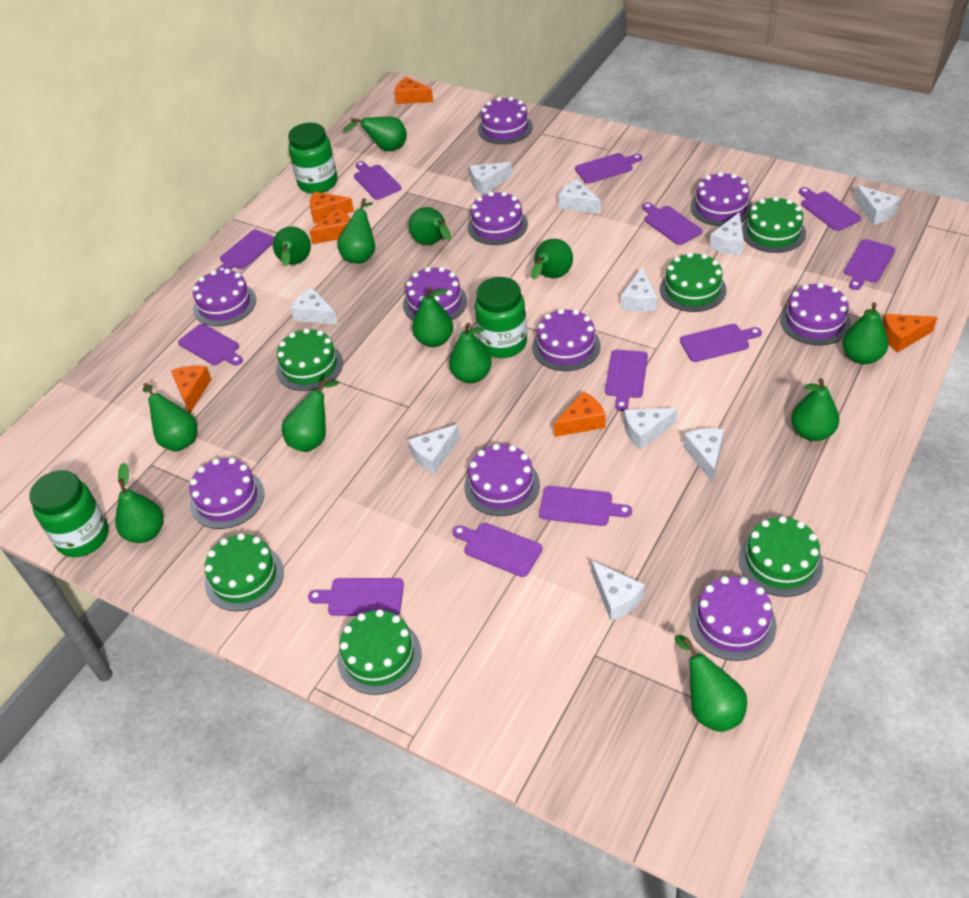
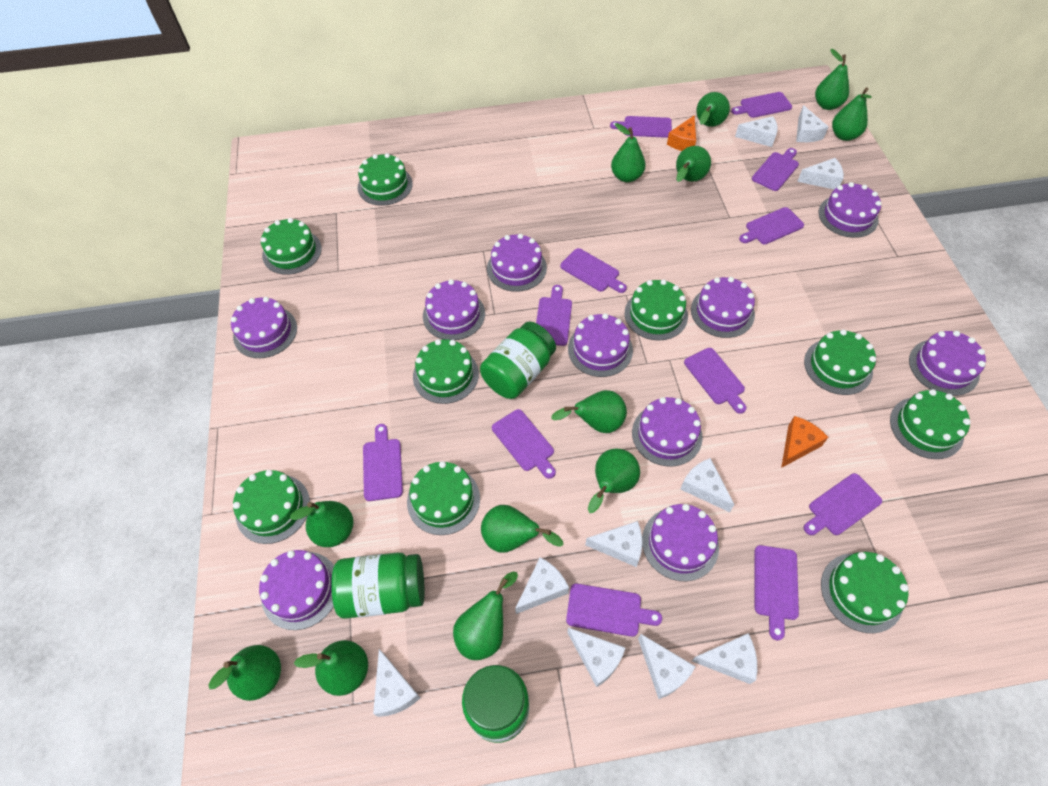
green cake: [204,533,284,611] [276,328,343,391] [337,609,422,695] [660,252,726,312] [739,516,823,597] [742,196,806,253] = 6 -> [233,470,310,544] [261,218,321,275] [358,153,413,206] [407,461,480,535] [413,339,479,404] [625,279,688,340] [804,329,876,395] [821,552,909,633] [890,389,971,459] = 9
green pear: [115,462,164,543] [143,383,197,452] [273,226,311,266] [282,378,339,452] [337,198,375,264] [343,117,407,151] [409,207,451,245] [412,287,453,347] [449,323,492,383] [531,239,573,279] [674,635,747,732] [791,378,839,441] [842,302,889,364] = 13 -> [209,645,281,701] [290,501,354,547] [294,640,368,696] [453,572,518,660] [481,505,564,553] [551,390,627,433] [588,449,640,513] [611,123,646,182] [676,146,711,182] [696,92,730,127] [815,49,849,110] [832,88,872,141] = 12
orange cheese: [171,366,211,413] [309,208,350,244] [310,192,354,224] [394,76,433,104] [554,391,606,437] [883,314,938,353] = 6 -> [667,115,696,151] [781,416,828,468] = 2

